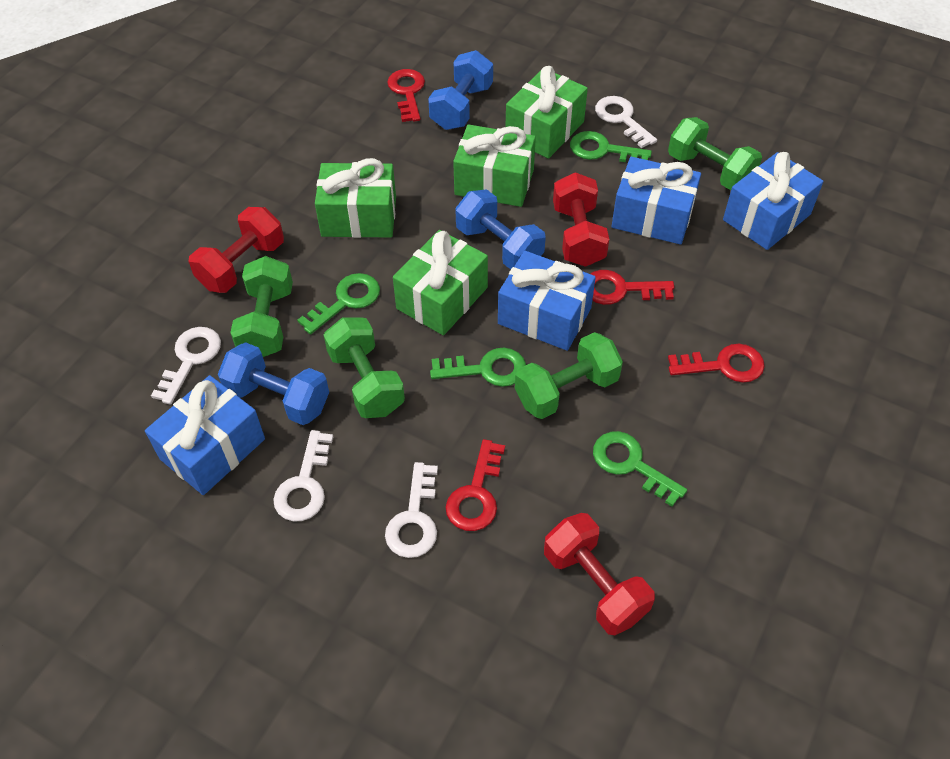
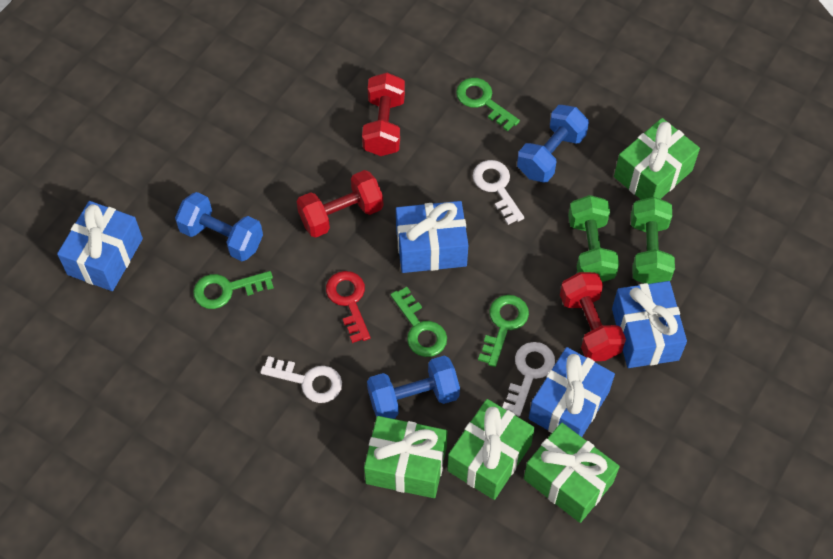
green dumbbell: [230,256,293,357] [324,317,405,418] [515,332,623,419] [668,117,762,190] = 4 -> [568,195,619,282] [631,197,675,284] = 2
red key: [387,69,425,122] [446,439,505,531] [591,270,674,305] [668,344,765,383] = 4 -> [326,271,370,343] = 1
white key: [151,327,221,405] [273,430,333,521] [385,462,438,558] [595,96,657,148] = 4 -> [260,356,342,403] [473,160,524,225] [502,342,555,416] = 3

